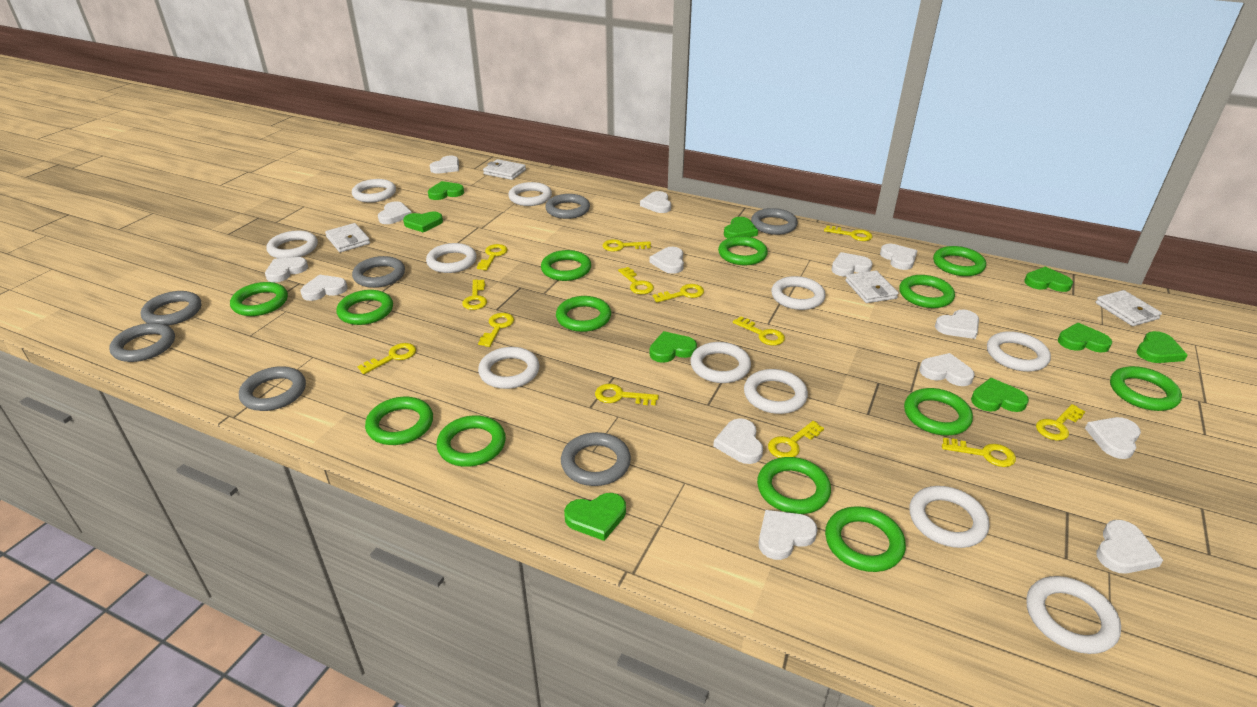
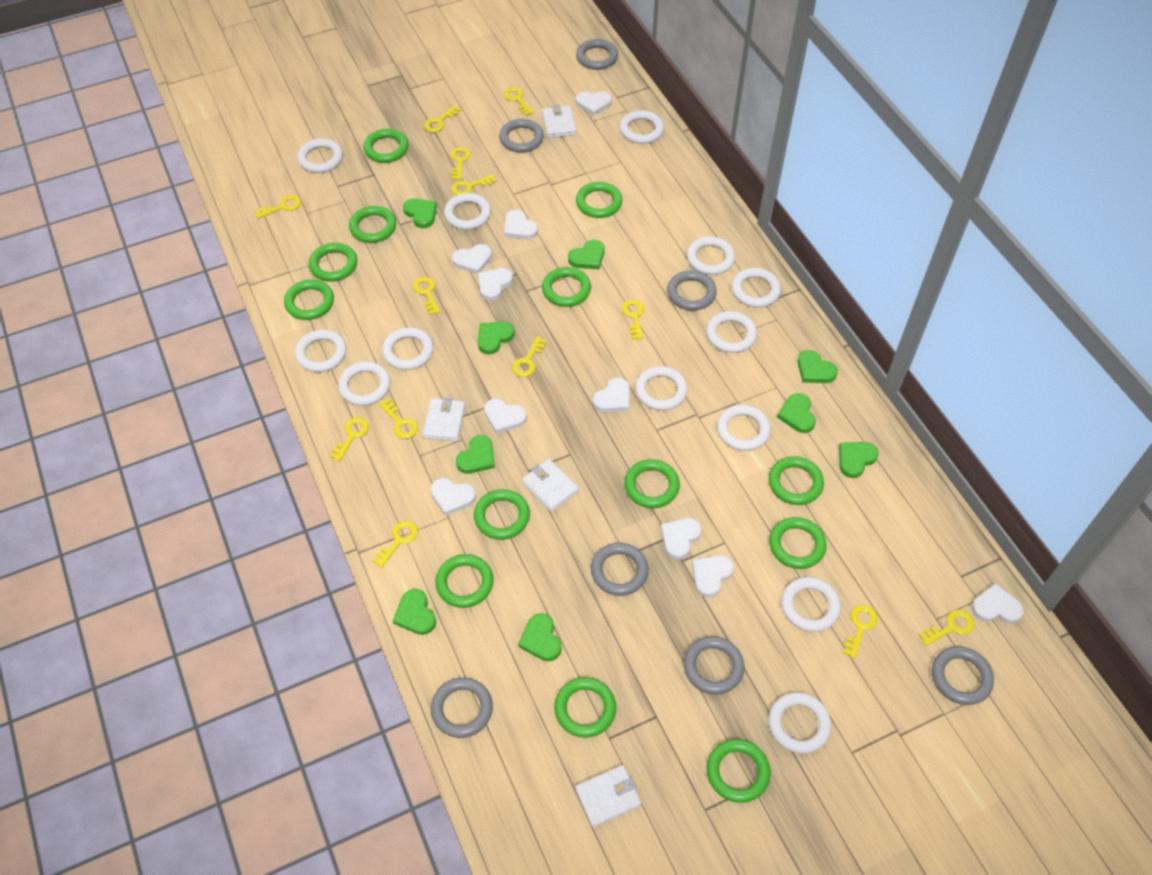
white heart: [265,257,308,283] [300,275,348,301] [378,201,412,224] [430,155,459,174] [640,191,671,213] [649,247,684,274] [713,419,763,464] [759,510,818,560] [832,252,872,277] [880,244,917,270] [919,353,975,386] [935,309,979,339] [1085,417,1141,459] [1096,520,1163,574] = 14 -> [430,478,476,516] [452,244,492,274] [478,268,513,301] [484,398,527,434] [504,210,538,240] [576,91,612,116] [593,378,630,412] [661,518,702,560] [692,555,734,597] [972,583,1024,624] = 10
white ring: [266,231,318,258] [352,179,396,203] [426,243,477,273] [478,347,540,389] [508,182,552,206] [690,342,751,383] [744,369,808,414] [771,276,825,310] [909,486,989,548] [987,331,1051,372] [1026,576,1121,654] = 11 -> [295,330,347,372] [297,138,343,173] [338,362,391,406] [382,327,434,370] [444,193,491,230] [620,110,664,144] [635,366,688,411] [687,236,735,275] [706,311,757,353] [717,405,771,451] [732,268,781,307] [769,692,831,754] [782,577,841,632] = 13

